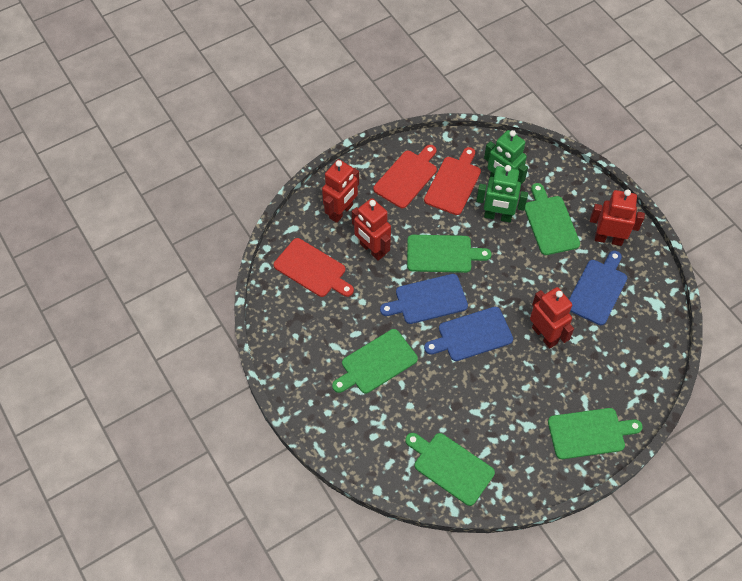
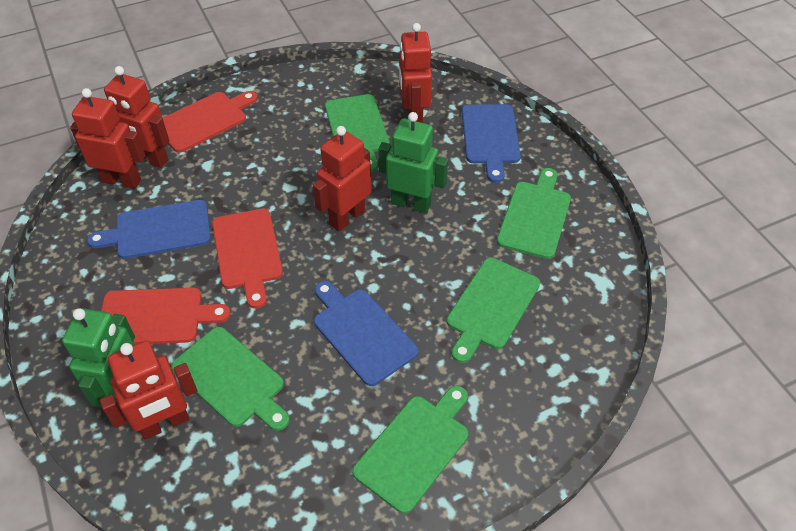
red robot: [322,159,359,223] [352,198,391,261] [530,287,574,349] [590,189,645,246] = 4 -> [70,88,146,189] [100,340,198,440] [104,66,169,168] [313,126,371,231] [399,23,432,123] = 5

